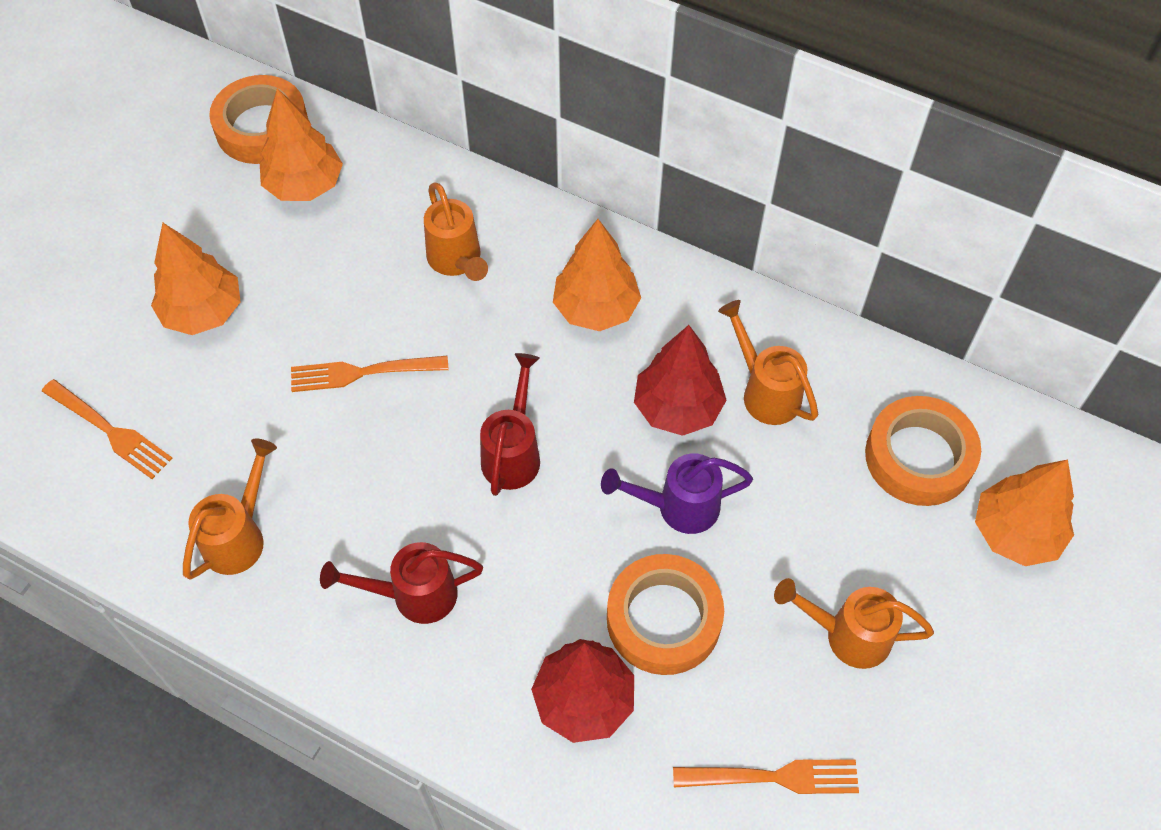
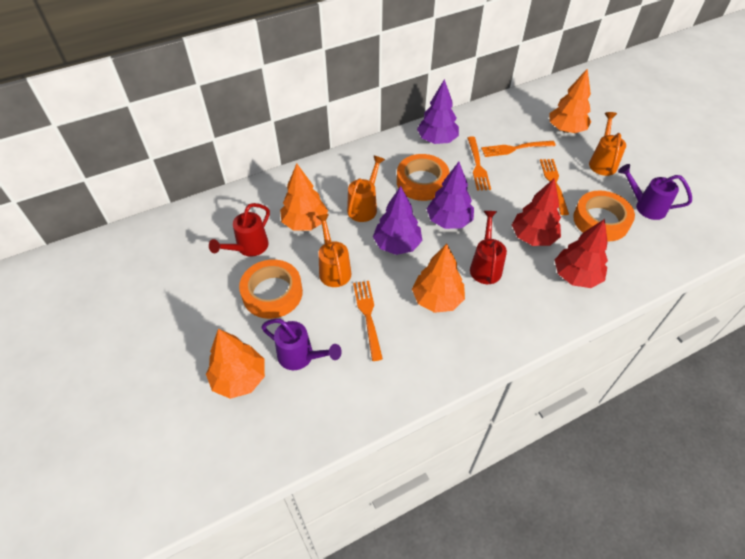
orange fork: [42,379,173,479] [291,356,449,392] [673,759,859,794] = 3 -> [353,281,383,361] [467,136,491,191] [481,141,556,157] [540,159,569,215] = 4
orange watering can: [183,439,277,579] [424,182,488,281] [718,300,818,425] [774,578,934,669] = 4 -> [316,214,352,287] [347,155,385,222] [589,112,626,176] = 3
purple tree: none = 0 -> [373,186,423,255] [417,79,459,144] [427,162,474,229] = 3
purple watering can: [601,453,753,534] = 1 -> [261,319,342,370] [618,164,692,220] = 2

